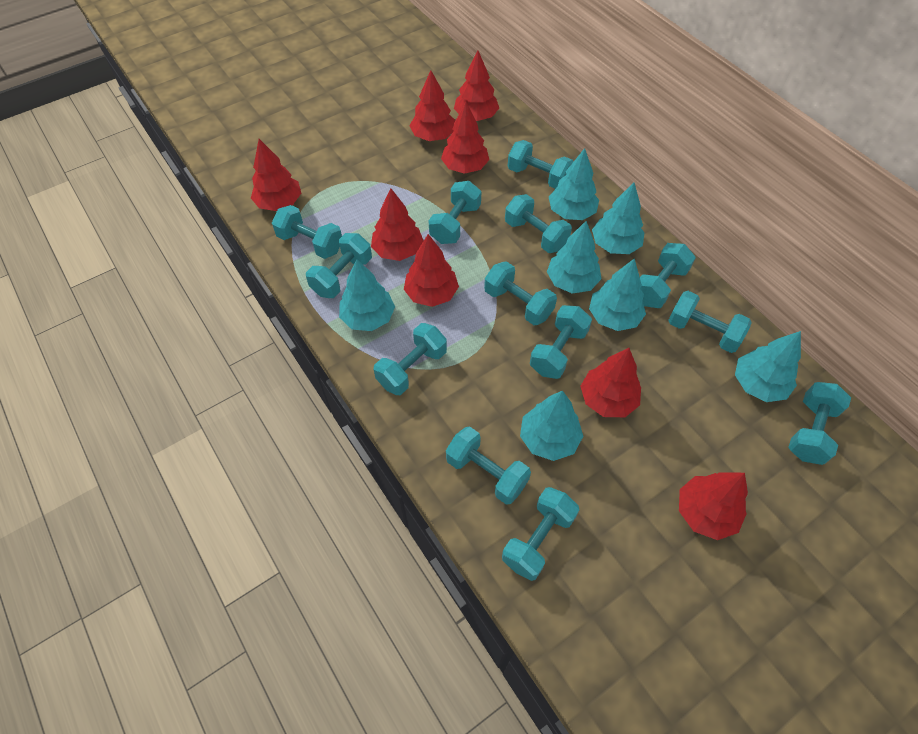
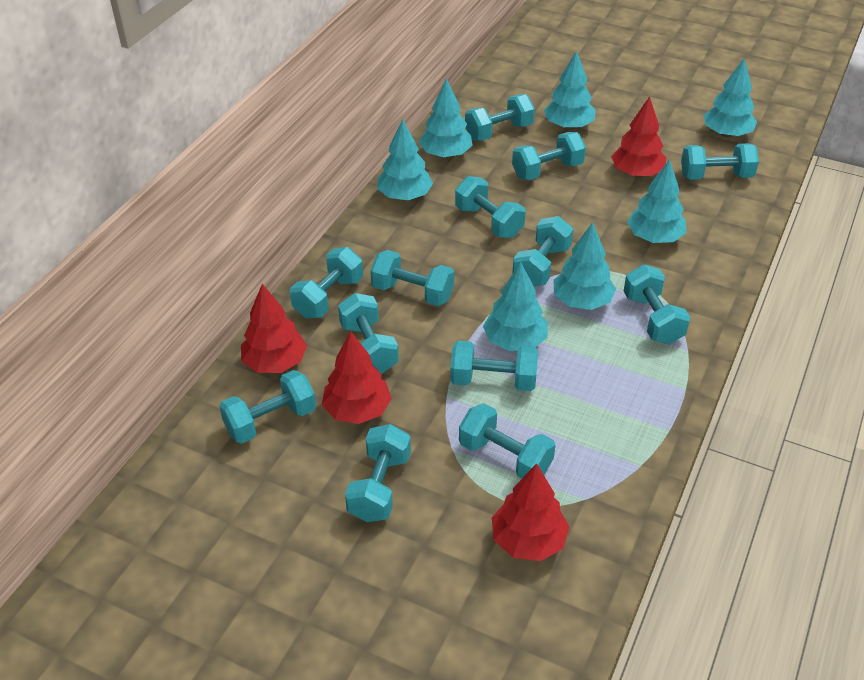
red tree: [251,139,301,211] [371,188,424,261] [404,234,459,307] [409,70,455,141] [441,102,489,174] [454,50,499,121] [580,348,641,417] [679,472,748,540] = 8 -> [241,284,307,373] [322,331,392,424] [492,463,570,561] [611,96,666,177] = 4

